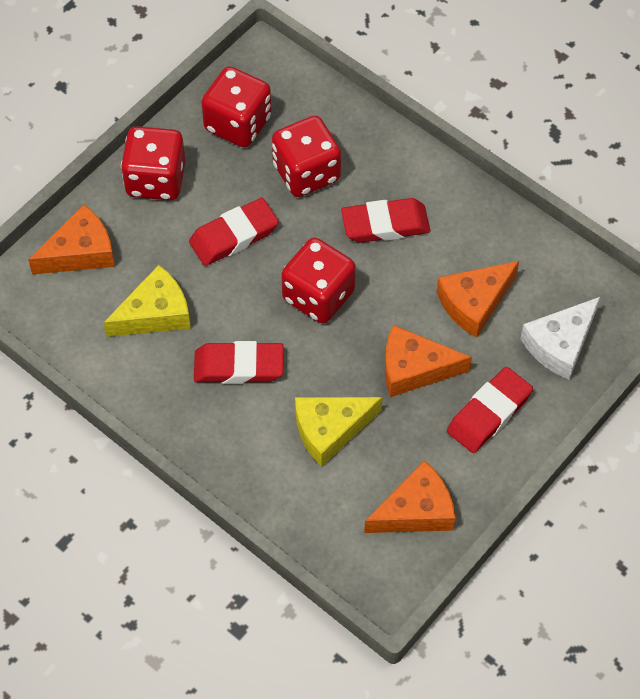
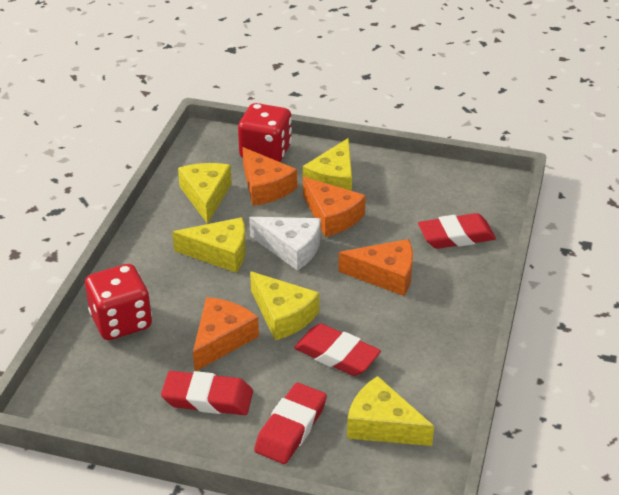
red dice: [121,126,186,200] [201,66,272,147] [272,116,341,197] [281,238,356,323] = 4 -> [85,264,152,340] [238,103,292,162] = 2
yellow cheese: [104,265,191,337] [295,397,382,467] = 2 -> [172,217,246,273] [178,163,232,224] [250,271,319,340] [303,138,352,191] [347,376,434,446] = 5

